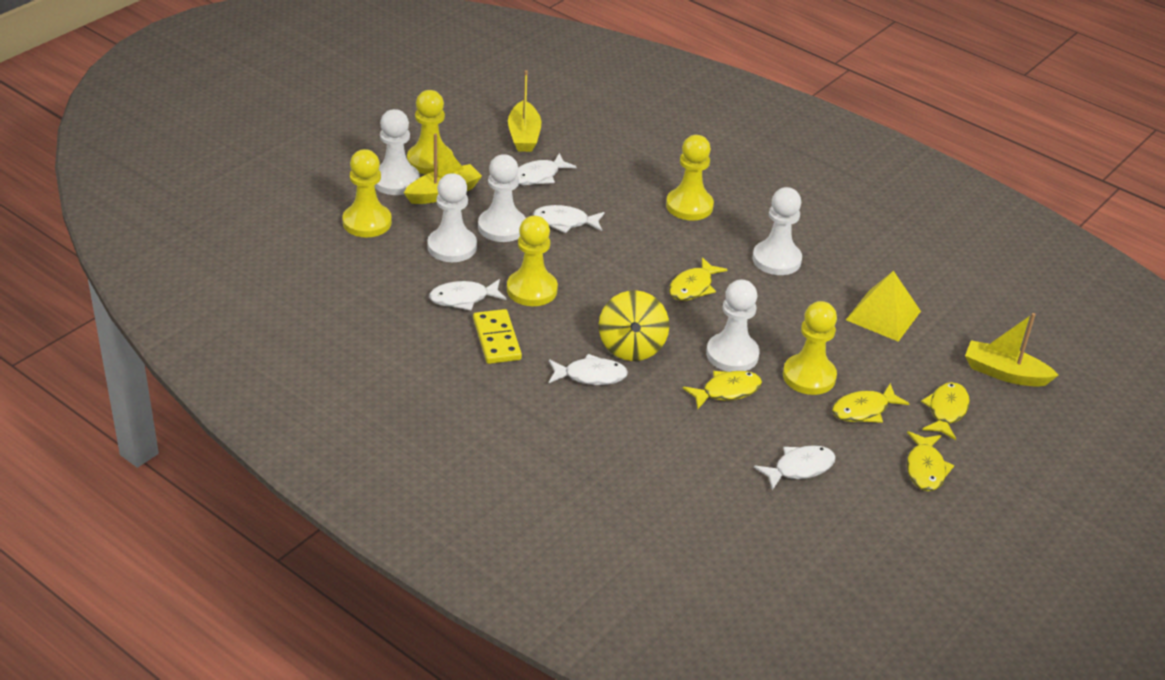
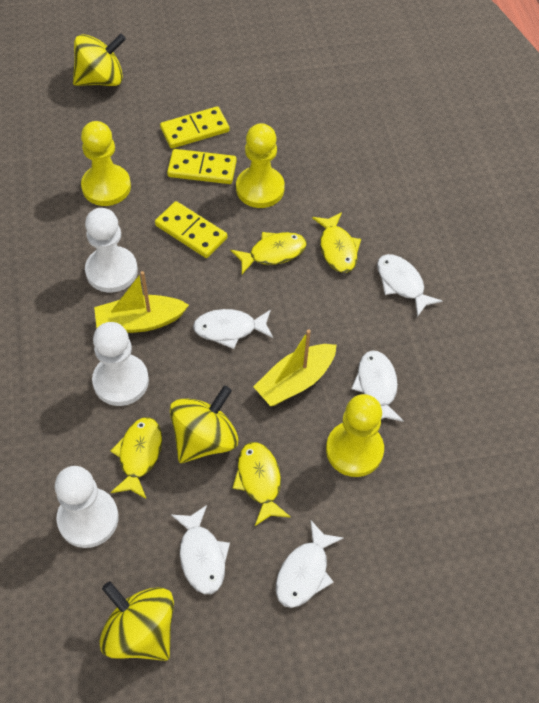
white pawn: [375,109,420,195] [427,173,477,262] [478,154,526,242] [706,280,760,372] [752,187,802,275] = 5 -> [55,466,119,548] [85,208,138,293] [92,322,149,406] = 3
yellow boat: [404,133,482,204] [508,70,541,152] [965,313,1058,387] = 3 -> [94,271,189,333] [253,329,337,406] = 2
yellow domino: [473,309,522,364] = 1 -> [155,201,227,258] [160,106,230,149] [167,149,237,184] = 3
yellow fish: [669,257,728,301] [683,371,762,409] [832,383,910,423] [907,431,954,491] [921,382,970,440] = 5 -> [110,417,162,499] [231,232,307,274] [233,442,291,526] [312,212,361,273] = 4
yellow pawn: [342,149,392,238] [407,90,453,174] [507,216,558,306] [666,135,714,221] [783,301,837,395] = 5 -> [81,121,131,206] [236,123,285,208] [326,394,384,477] = 3
yellow pyramid: [846,271,921,342] = 1 -> none = 0
yellow spinning top: [599,290,669,361] = 1 -> [73,33,126,86] [100,581,174,661] [170,386,238,463] = 3

